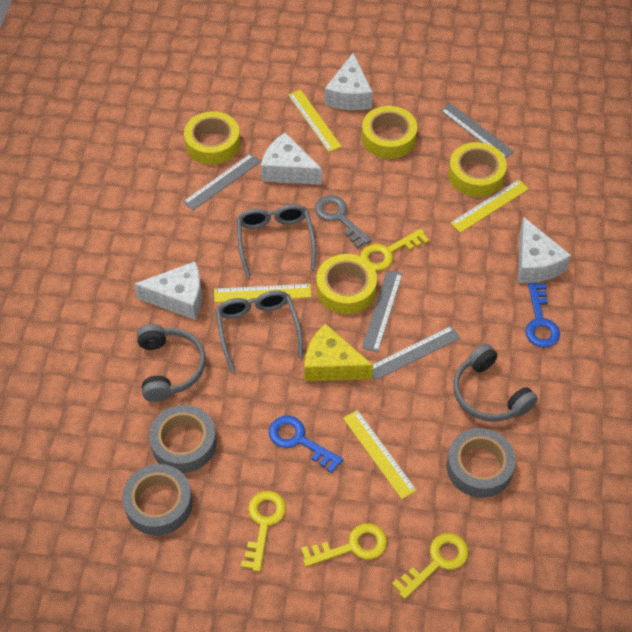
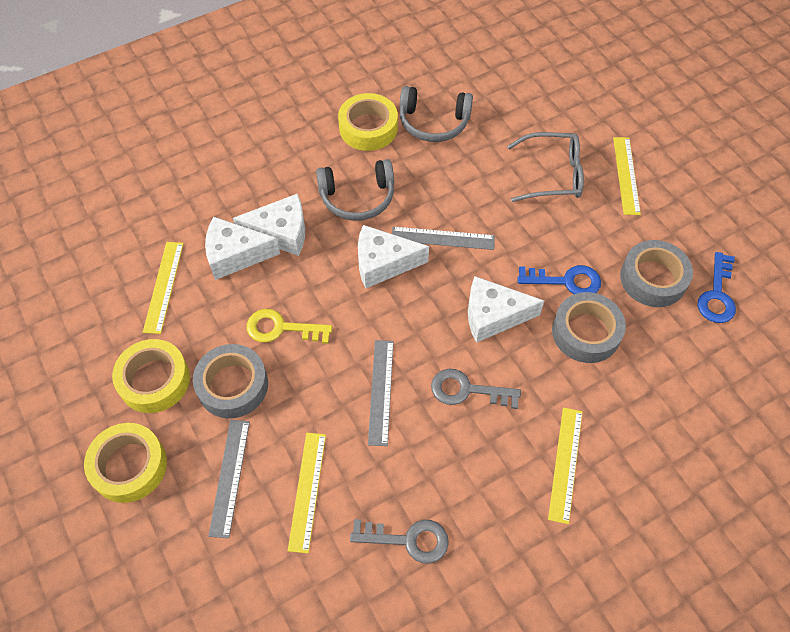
grey glasses: [216,290,303,372] [237,204,316,277] = 2 -> [507,132,584,202] = 1
grey key: [315,195,371,248] = 1 -> [350,519,449,564] [431,369,521,409] = 2
grey ruler: [183,153,261,211] [362,270,403,352] [372,326,460,380] [440,103,514,159] = 4 -> [208,420,250,538] [368,340,394,446] [392,227,495,250] = 3
yellow cheese: [304,323,373,381] = 1 -> none = 0
yellow key: [241,491,286,572] [301,523,387,567] [360,229,429,271] [392,533,469,599] = 4 -> [246,309,332,344] = 1
yellow tape: [184,111,240,165] [316,254,377,314] [362,106,417,159] [448,142,507,197] = 4 -> [84,423,167,503] [112,339,190,413] [338,93,398,151] = 3

